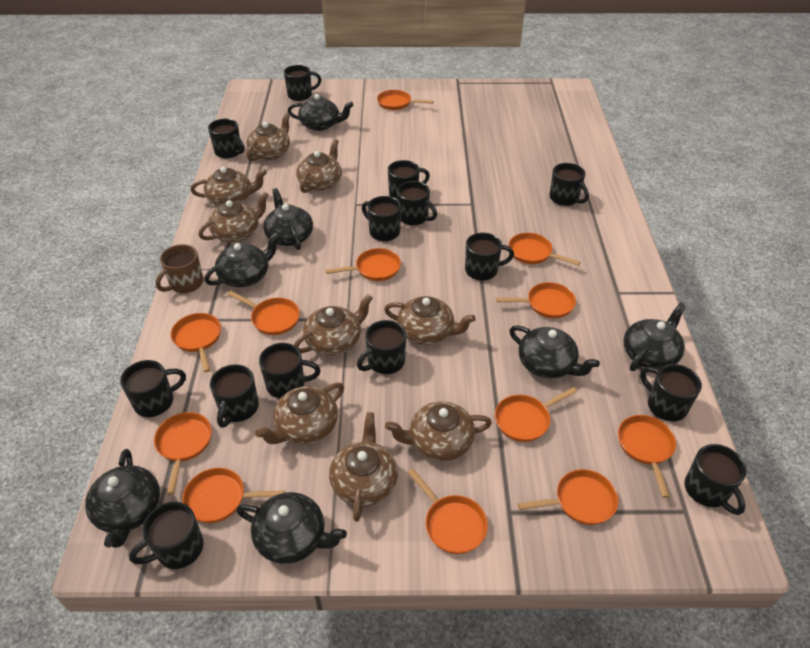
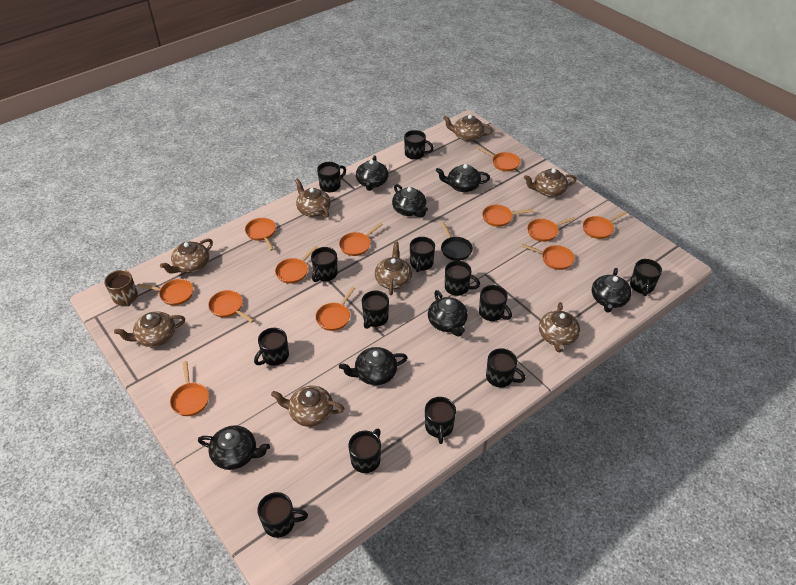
black mug: [120,360,186,417] [129,502,204,569] [208,119,245,158] [210,364,259,428] [259,343,321,398] [284,65,322,101] [357,320,406,374] [362,196,401,241] [388,160,430,199] [397,181,437,225] [465,233,514,281] [549,163,589,206] [640,364,702,421] [684,444,747,515] = 14 -> [254,328,289,366] [257,492,308,538] [311,247,338,282] [317,162,346,192] [348,429,381,473] [362,290,389,329] [404,130,434,160] [410,237,435,272] [425,397,456,444] [445,261,480,296] [479,285,512,321] [486,348,526,387] [630,259,662,296] = 13
black pan: none = 0 -> [441,222,473,261] = 1
brown teapot: [191,167,267,206] [198,192,269,242] [247,112,290,161] [255,383,344,444] [294,294,373,356] [296,139,342,193] [329,412,398,522] [384,296,476,345] [385,401,492,461] = 9 -> [114,311,185,347] [160,239,213,274] [271,386,345,427] [295,178,331,218] [375,242,412,295] [443,115,493,141] [524,169,576,197] [539,302,580,352] = 8

